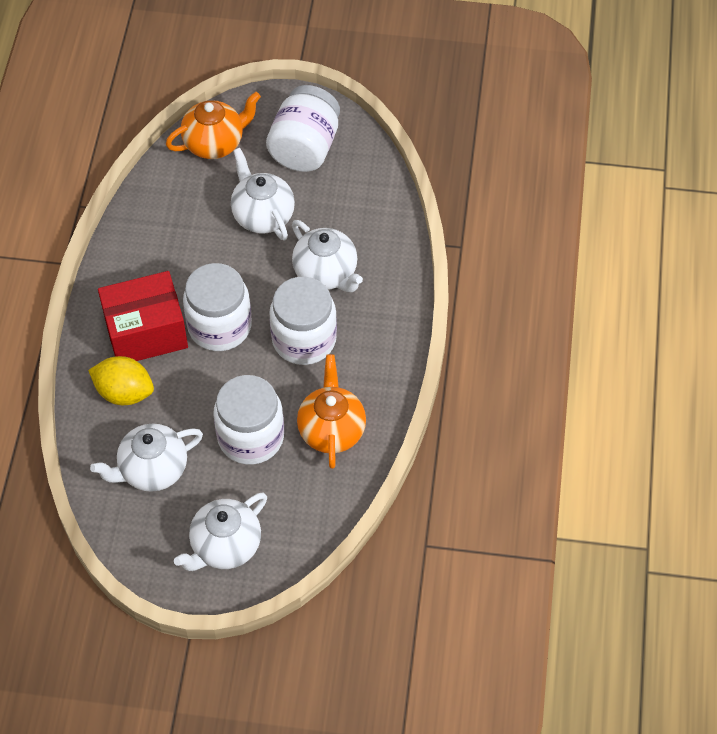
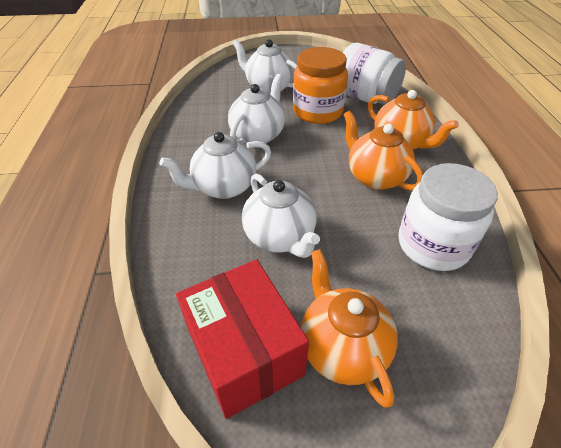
orange jar: none = 0 -> [293,47,348,124] = 1
orange teapot: [166,92,261,159] [297,354,366,469] = 2 -> [301,249,398,408] [344,111,423,191] [368,90,459,150] = 3
white jar: [183,263,252,351] [213,375,284,465] [266,85,340,172] [269,277,337,365] = 4 -> [343,43,406,105] [398,163,498,271] = 2
yellow lemon: [88,356,154,405] = 1 -> none = 0

